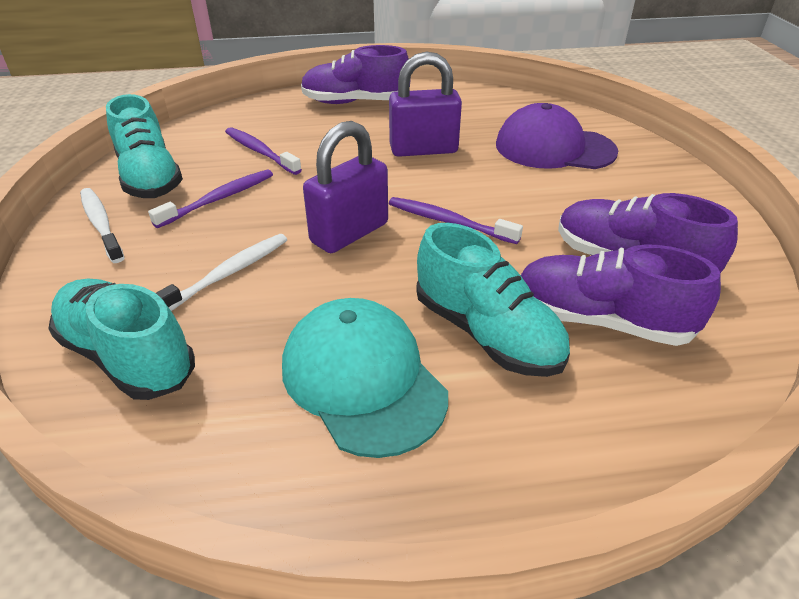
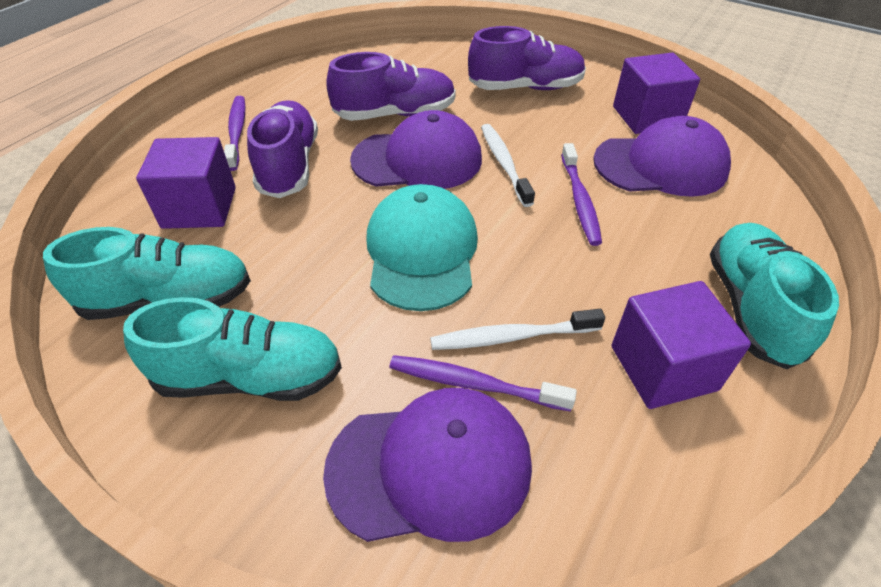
purple cap: [496,103,618,169] = 1 -> [323,388,532,542] [350,110,482,189] [593,116,731,197] = 3
purple cube: none = 0 -> [136,137,236,229] [611,281,751,409] [613,53,700,134] = 3
purple padlock: [303,121,388,253] [389,52,462,157] = 2 -> none = 0

